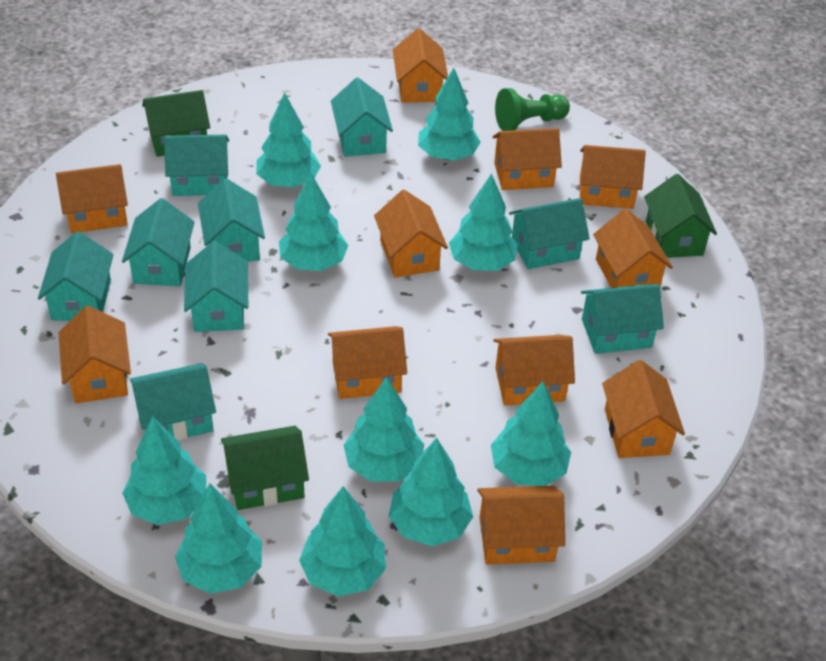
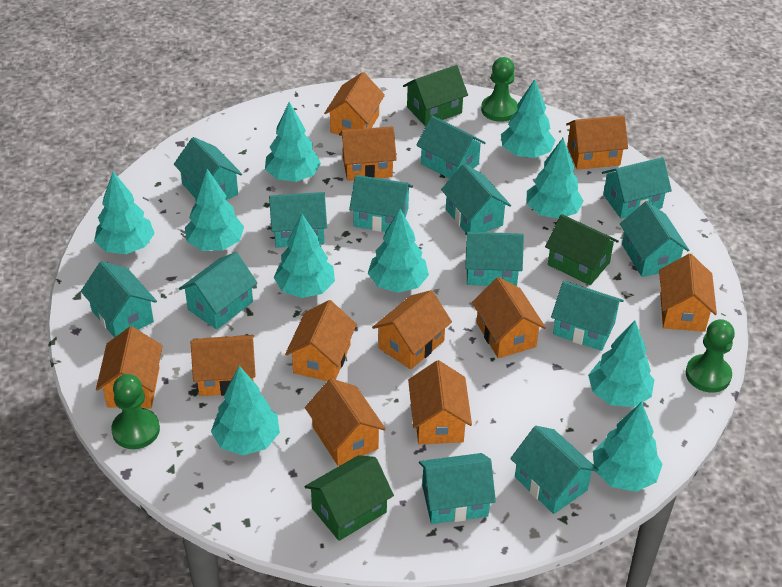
green pawn: [495,88,570,131] = 1 -> [111,374,160,449] [481,57,518,122] [686,319,735,393] = 3
turquoise house: [38,231,114,321] [122,198,194,287] [130,363,216,441] [164,135,229,196] [184,241,248,332] [198,178,265,262] [331,78,393,157] [509,198,590,269] [581,284,664,354] = 9 -> [81,261,157,338] [174,137,242,200] [179,252,257,329] [269,192,327,248] [349,175,413,232] [416,115,486,179] [419,453,496,524] [441,164,511,233] [465,232,524,286] [510,426,599,514] [551,281,624,351] [602,157,672,219] [620,201,689,277] = 13

